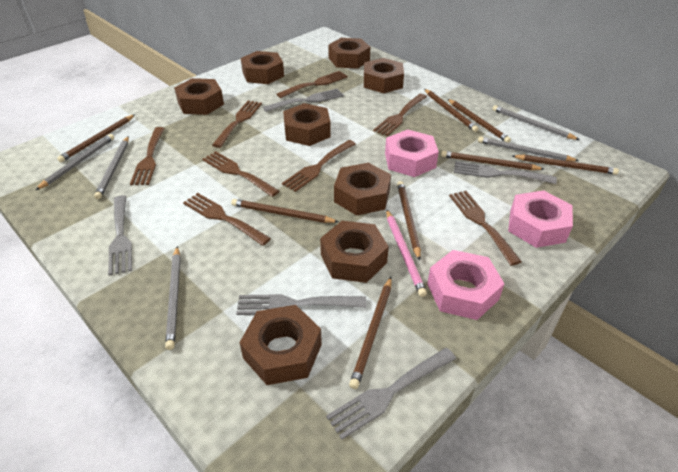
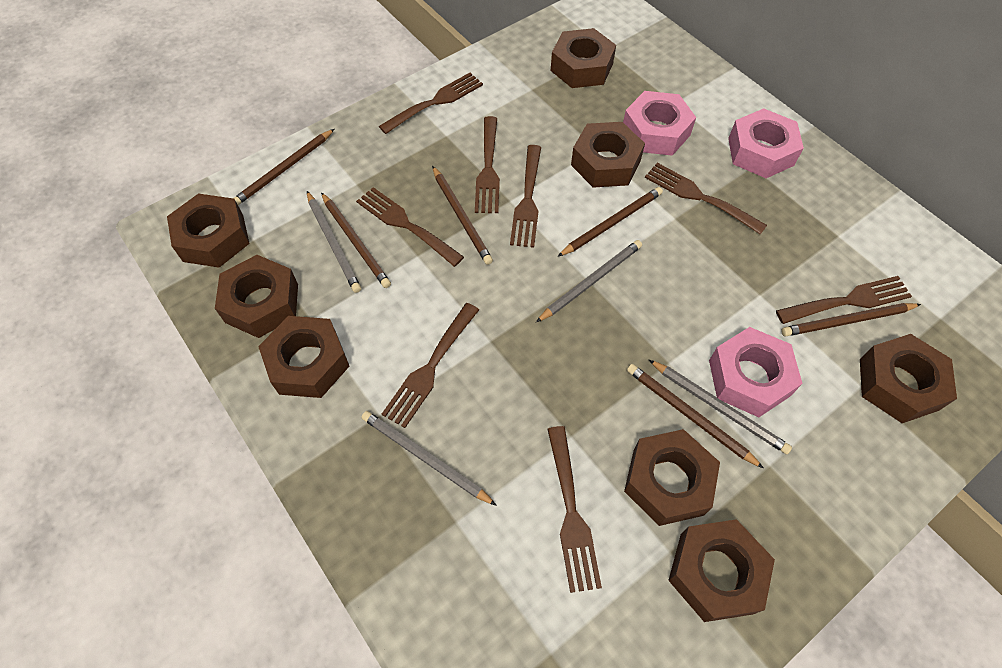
brown pencil: [57,115,135,162] [231,199,339,223] [349,277,392,389] [397,181,421,261] [424,89,478,132] [441,151,544,170] [448,99,511,143] [512,155,619,175] = 8 -> [233,129,334,205] [321,192,391,288] [432,166,493,265] [557,187,663,257] [627,364,764,469] [781,303,921,337] = 6
grey fork: [108,195,132,275] [236,294,366,315] [263,89,344,112] [326,348,456,440] [454,161,557,184] = 5 -> none = 0
grey pencil: [36,134,114,190] [94,136,129,199] [165,246,181,350] [478,136,579,161] [492,105,580,140] = 5 -> [307,191,361,293] [362,411,497,506] [536,240,642,322] [649,360,792,454] = 4
pink pencil: [386,209,427,297] = 1 -> none = 0

